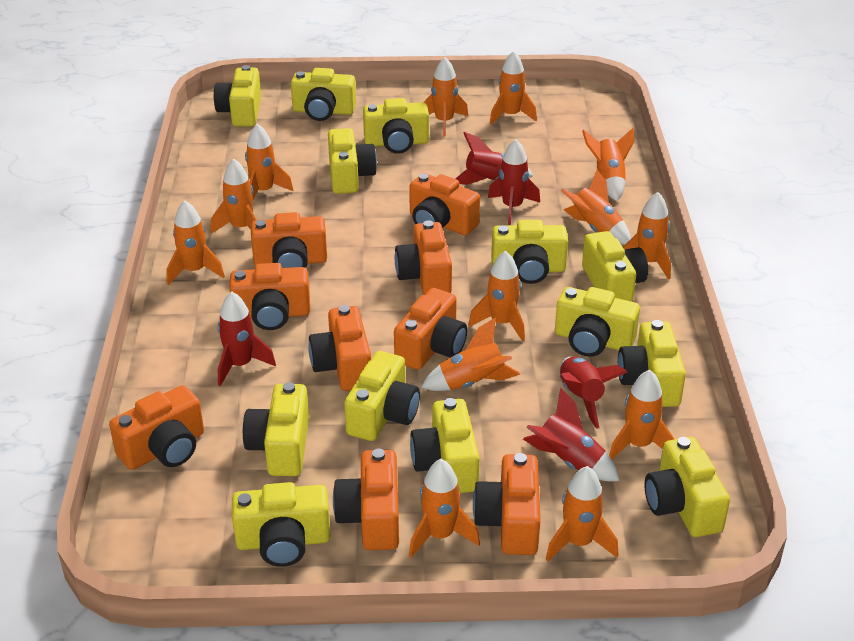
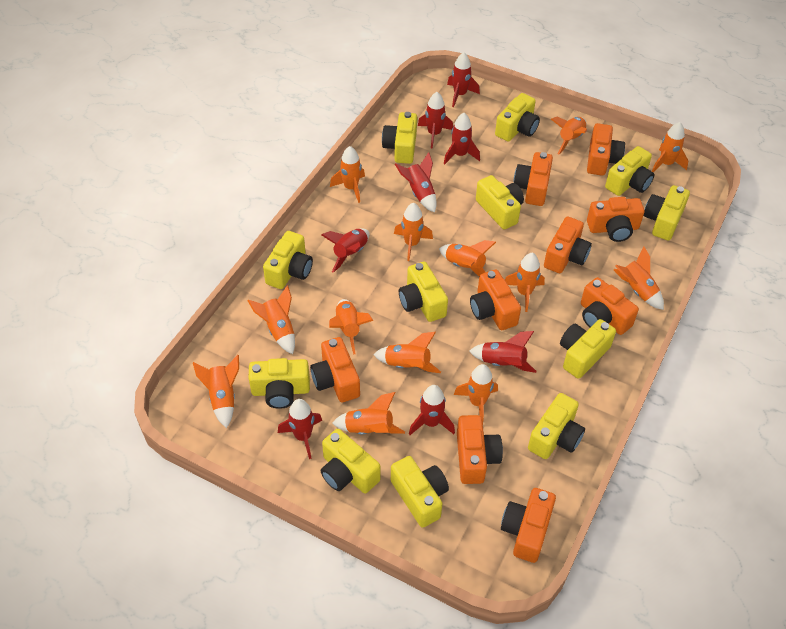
red rocket: [218,292,276,386] [455,132,533,185] [488,139,540,225] [523,388,620,481] [560,356,628,429] = 5 -> [278,399,322,459] [322,229,370,273] [395,152,437,212] [409,385,455,435] [418,92,453,149] [444,113,480,164] [447,52,480,107] [469,331,537,373] = 8
yellow camera: [214,65,261,127] [232,482,331,567] [243,382,309,476] [291,68,356,121] [328,128,377,194] [344,351,420,441] [363,98,429,154] [410,398,480,493] [491,220,568,284] [555,287,640,357] [582,231,648,302] [618,320,686,407] [644,437,730,537] = 13 -> [249,358,310,409] [263,231,313,289] [321,429,381,493] [382,112,417,164] [391,456,449,528] [399,262,448,322] [476,175,524,230] [495,93,540,142] [528,393,585,459] [560,319,616,379] [605,146,654,196] [643,185,690,241] = 12

